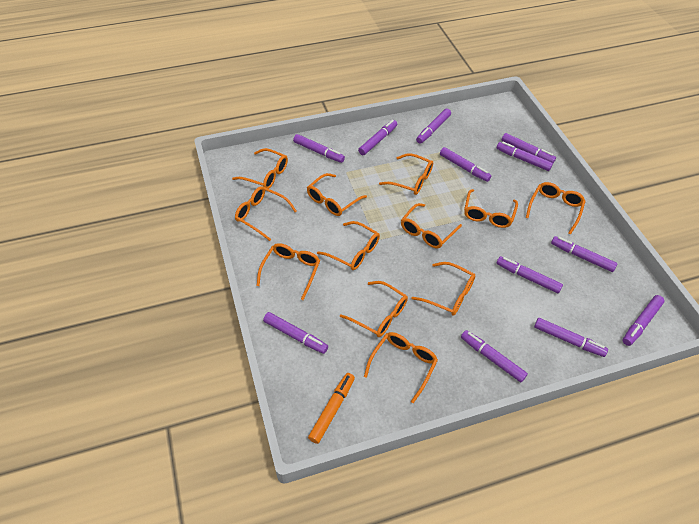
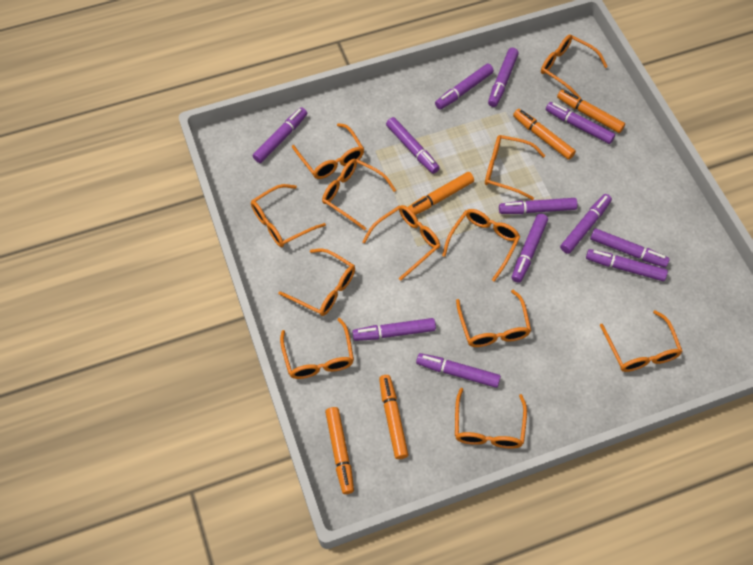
orange marker: [308,373,355,444] = 1 -> [325,407,354,494] [379,375,409,459] [408,172,474,215] [513,109,576,160] [557,90,625,133] = 5

